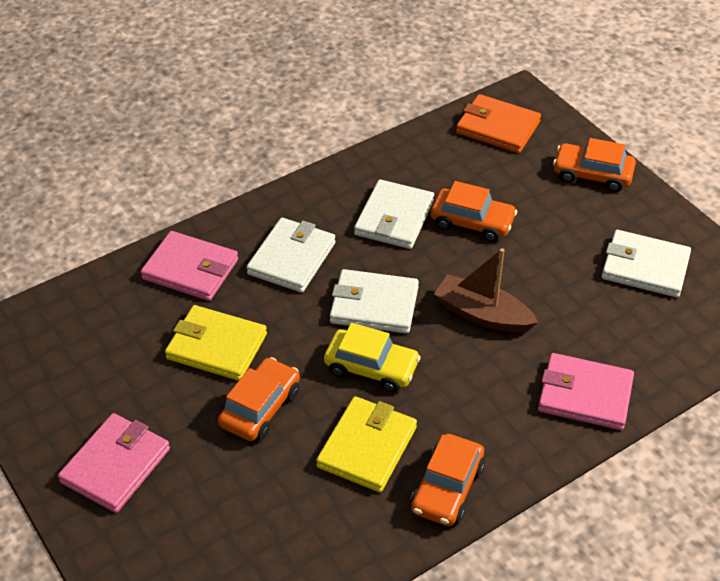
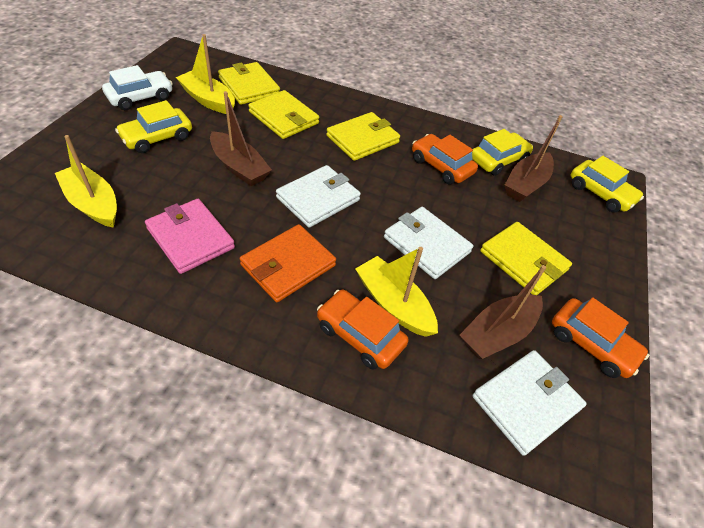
brown boat: [434,248,538,333] = 1 -> [210,91,272,186] [460,265,546,359] [505,115,563,202] = 3
orange car: [218,357,300,441] [410,434,485,526] [431,181,517,242] [553,138,636,192] = 4 -> [317,289,409,370] [412,134,478,184] [552,297,649,378] = 3
pink wallet: [58,413,170,513] [141,231,238,301] [538,353,634,430] = 3 -> [145,199,235,274] = 1
white car: none = 0 -> [102,65,173,110] = 1
white wallet: [246,218,336,293] [330,269,419,334] [354,179,434,249] [602,230,691,298] = 4 -> [276,165,361,228] [384,207,473,279] [473,350,587,456] = 3
yellow boat: none = 0 -> [55,135,117,228] [176,34,235,114] [355,247,438,337] = 3
yellow car: [324,323,421,392] = 1 -> [115,100,192,153] [472,129,533,176] [570,156,644,213] = 3
yellow wallet: [165,305,267,381] [316,396,417,492] = 2 -> [218,62,280,105] [248,90,319,139] [326,112,400,161] [480,222,572,295] = 4

